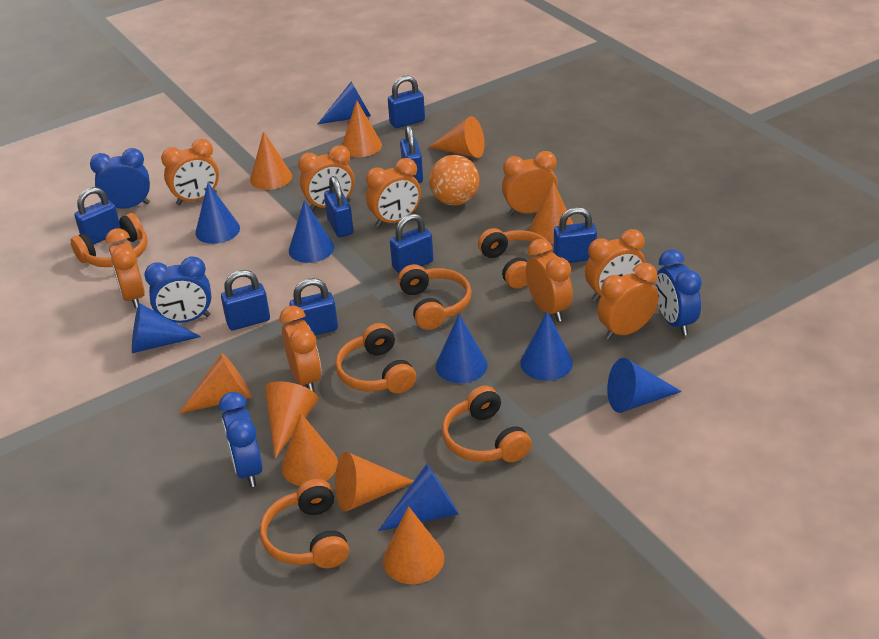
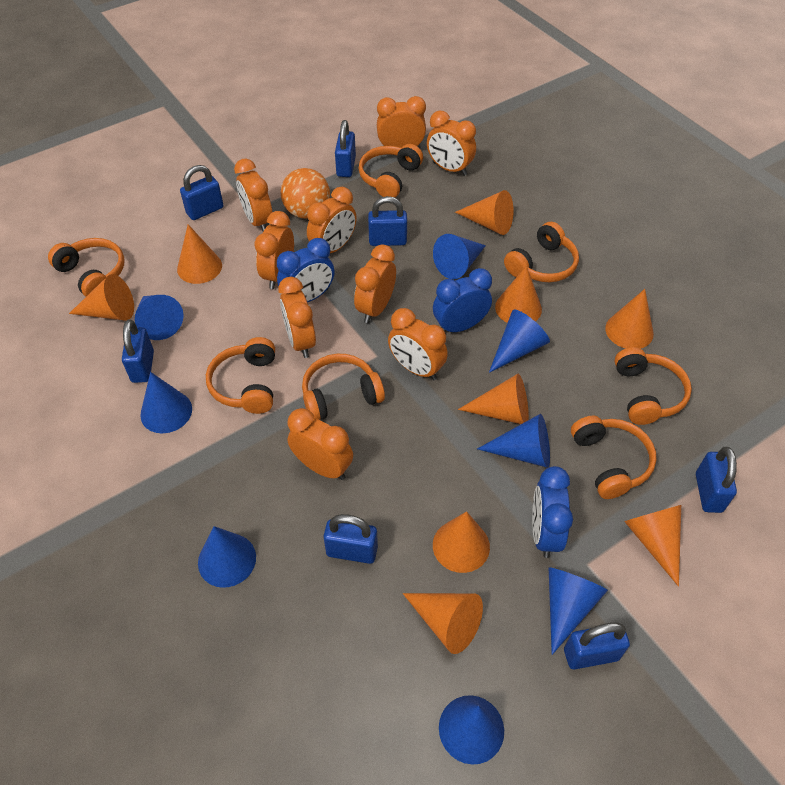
blue clock: [90,148,150,209] [144,256,212,323] [219,392,263,487] [655,250,702,336] = 4 -> [277,238,335,302] [433,268,492,332] [532,466,573,558] = 3
blue padlock: [74,187,121,245] [221,270,270,330] [289,278,338,335] [324,176,354,237] [388,75,425,128] [390,214,433,273] [400,125,423,183] [554,207,597,263] = 8 -> [122,319,154,383] [180,165,223,220] [324,514,378,564] [335,120,356,177] [368,196,407,246] [564,622,630,669] [696,447,737,513] = 7
orange headphones: [71,213,148,267] [260,479,349,568] [335,323,416,393] [398,264,472,330] [442,386,532,462] [478,228,553,289] = 6 -> [48,238,125,297] [206,337,275,414] [302,354,385,420] [359,144,423,198] [504,222,579,282] [571,416,657,499] [615,347,692,425] = 7

